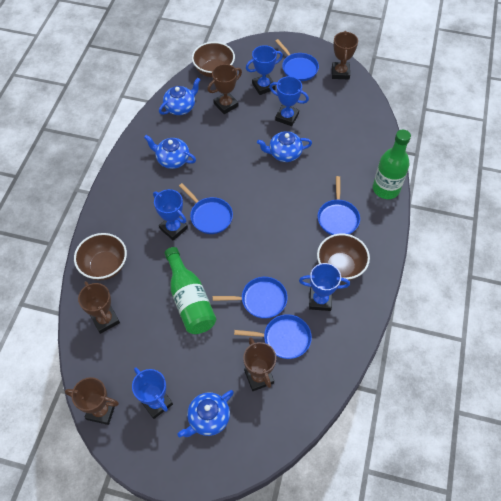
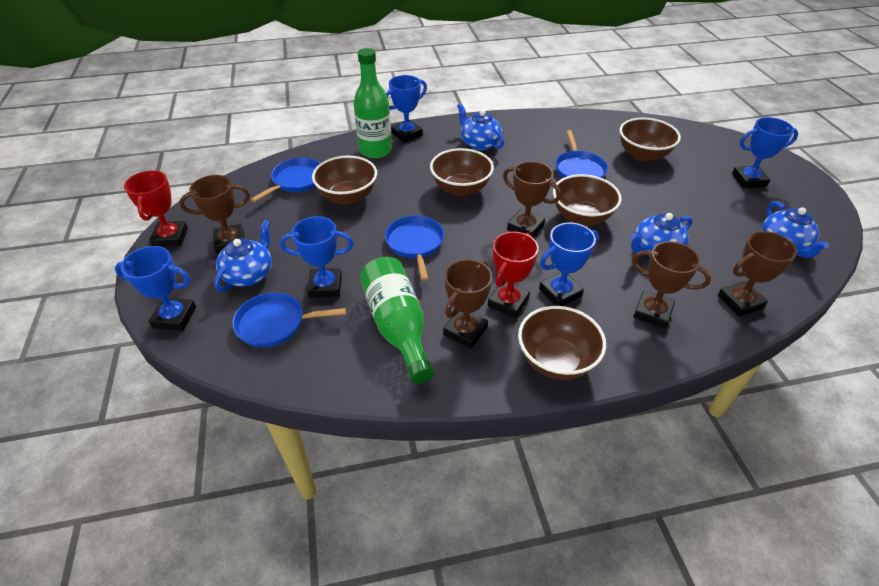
blue pan: [179,183,233,234] [213,277,288,319] [234,314,312,359] [275,39,319,81] [318,176,360,235] = 5 -> [232,292,346,347] [251,158,320,202] [385,215,444,281] [555,130,608,178] = 4
brown bowl: [74,233,127,281] [192,42,235,78] [317,233,370,280] = 3 -> [312,156,377,205] [430,148,494,197] [518,306,606,380] [553,174,622,226] [620,117,681,162] = 5
red trophy: none = 0 -> [124,170,188,247] [488,232,539,318] = 2

